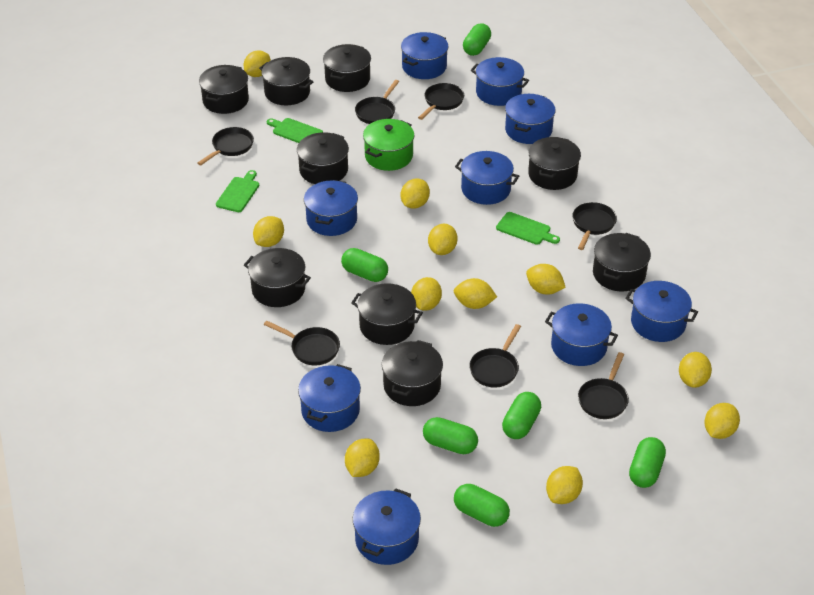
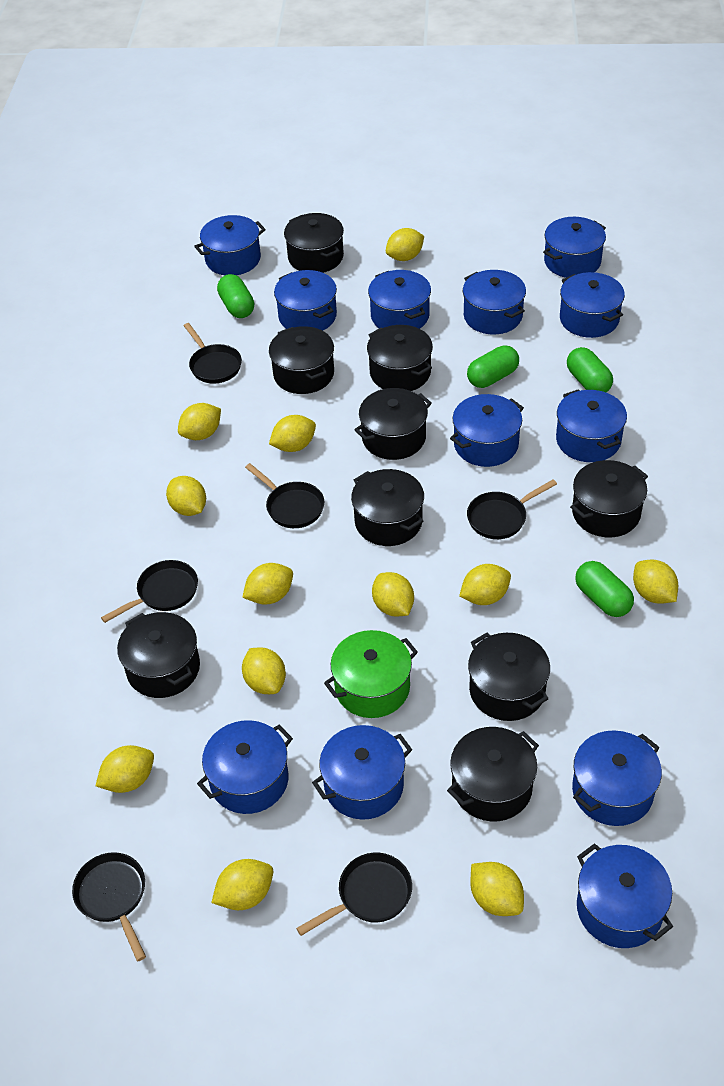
black pan: [197,127,254,165] [264,320,340,365] [355,80,399,124] [418,83,464,120] [469,324,521,387] [572,202,617,250] [578,352,629,419] = 7 -> [72,852,146,961] [101,560,198,623] [184,323,242,384] [245,463,324,528] [296,853,412,936] [467,479,557,539] = 6
blue pot: [298,364,361,432] [304,180,358,236] [353,488,421,565] [401,32,448,79] [455,151,519,205] [471,57,529,106] [505,94,556,144] [545,303,618,366] [625,281,698,342] = 9 -> [194,215,266,275] [197,720,293,814] [274,270,337,331] [312,725,412,820] [368,270,431,329] [450,394,524,467] [463,270,526,334] [543,217,606,278] [556,389,627,462] [560,272,625,338] [572,730,662,826] [577,844,673,948] = 12
green capsule: [341,248,388,282] [423,417,478,454] [454,484,510,527] [463,23,491,56] [502,392,541,439] [629,437,666,488] = 6 -> [217,274,254,318] [467,345,519,388] [567,347,613,392] [575,561,634,617] = 4
green cutting board: [216,170,259,212] [267,118,323,143] [496,212,560,245] = 3 -> none = 0
yellow lemon: [244,50,271,77] [253,216,284,247] [345,439,380,477] [401,179,430,209] [411,277,442,311] [428,224,457,255] [453,278,497,309] [526,264,566,295] [546,466,583,504] [679,352,712,388] [704,403,740,439] = 11 -> [96,745,154,793] [166,476,206,516] [178,403,221,440] [211,859,273,910] [242,563,293,605] [242,647,286,694] [269,415,316,452] [372,572,414,617] [386,228,424,261] [459,564,511,605] [470,862,524,916] [633,559,678,604] = 12

